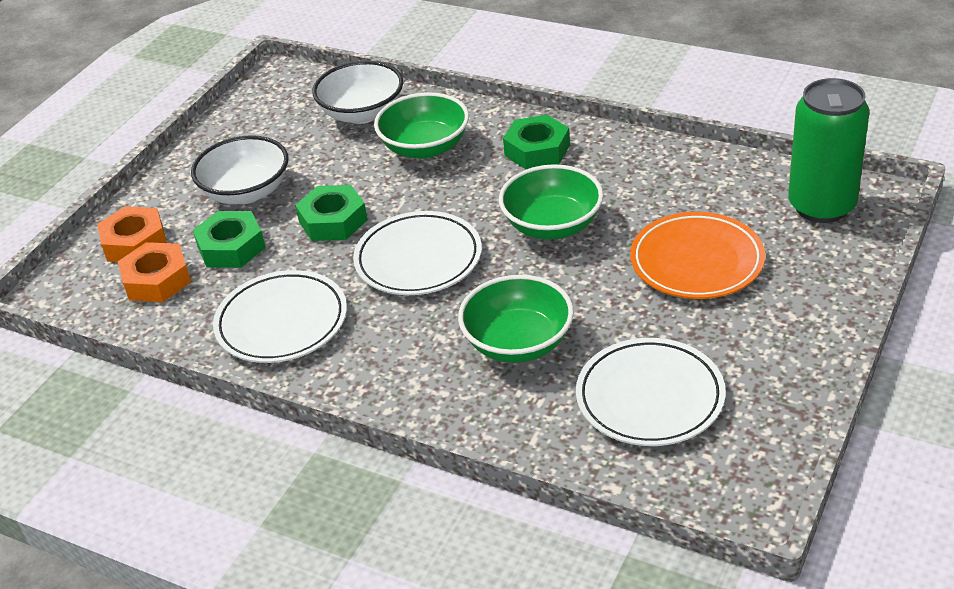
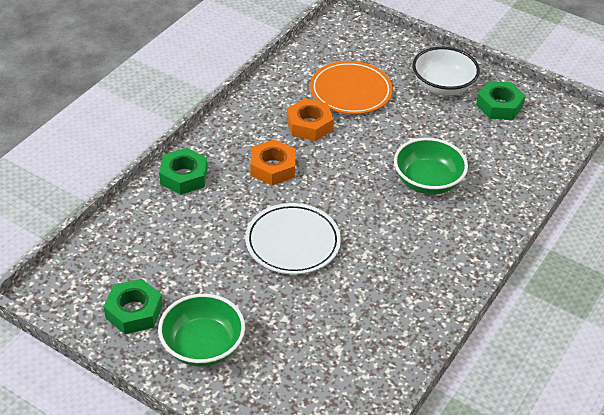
green bowl: [374,92,469,159] [458,275,574,363] [499,164,604,239] = 3 -> [158,294,245,366] [394,138,468,195] = 2
green can: [788,78,869,223] = 1 -> none = 0
white bowl: [191,135,288,204] [312,61,403,124] = 2 -> [412,47,480,95] = 1
white plate: [213,270,347,363] [353,211,482,295] [576,338,726,446] = 3 -> [245,203,341,275] = 1

